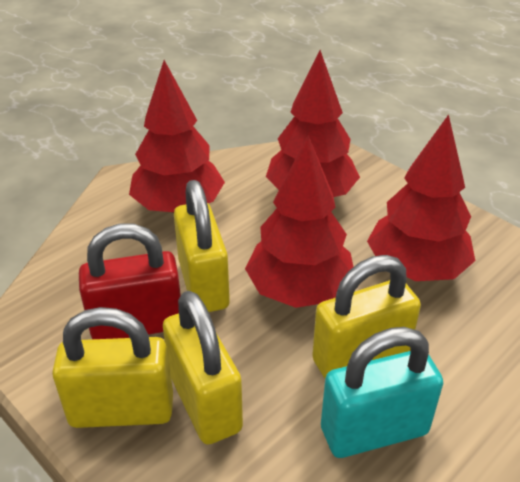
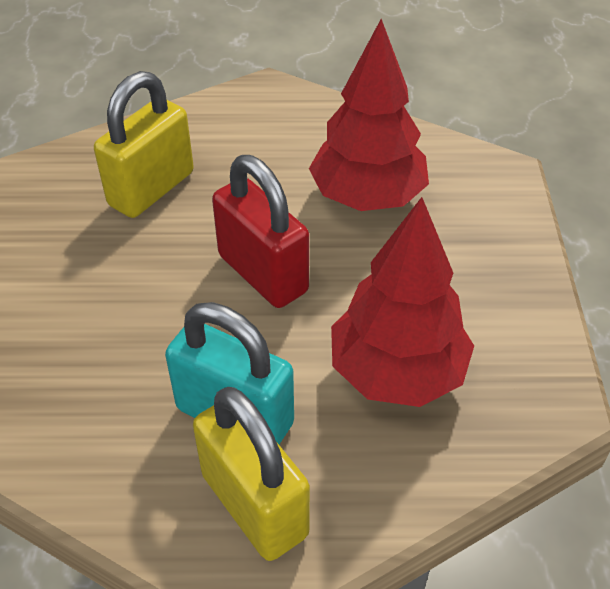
red tree: [129,60,225,213] [245,135,354,308] [266,50,360,197] [367,114,475,281] = 4 -> [309,19,429,211] [331,197,474,407] = 2
yellow padlock: [52,307,173,428] [163,291,243,445] [174,180,230,312] [312,255,421,379] = 4 -> [94,71,194,218] [193,387,310,561] = 2

